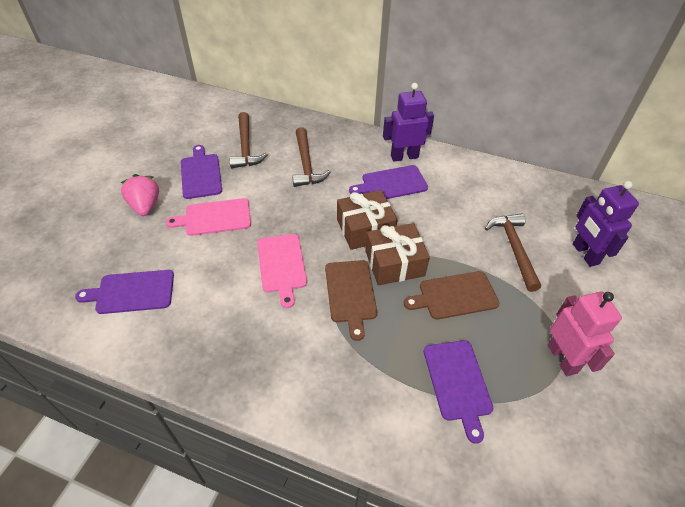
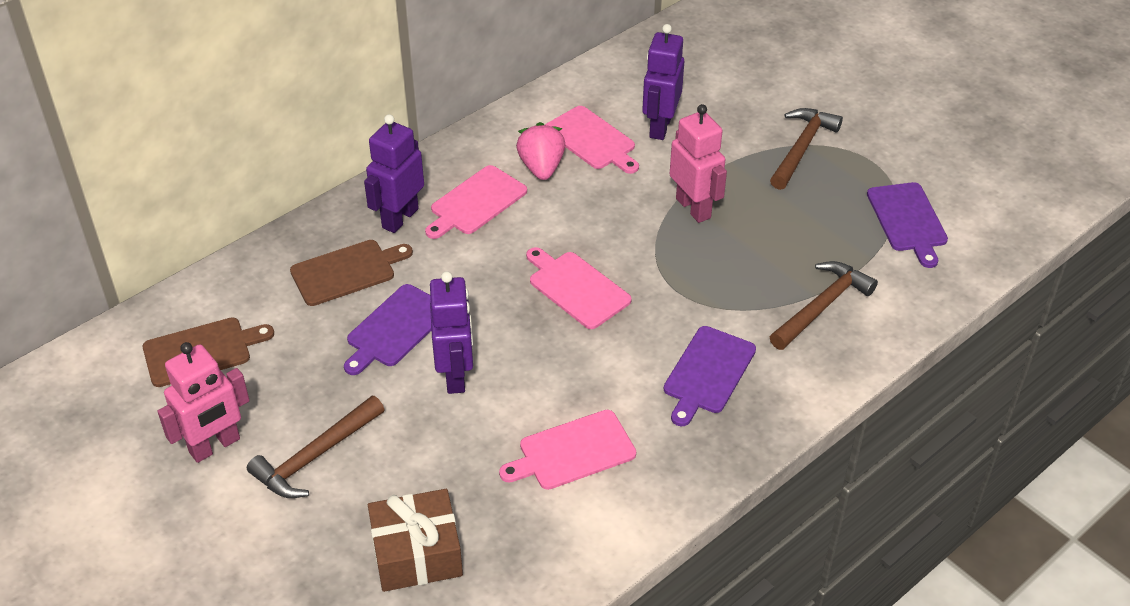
brown gift: [337,190,398,250] [365,223,430,285] = 2 -> [368,489,463,592] = 1
pink cutting board: [165,198,251,236] [257,234,307,308] = 2 -> [425,165,527,239] [499,410,636,490] [526,247,632,329] [545,106,639,174] = 4
pink robot: [548,292,622,376] = 1 -> [157,342,250,463] [670,104,727,223] = 2
purple cutting board: [75,270,174,314] [181,145,222,199] [349,165,428,199] [424,340,493,444] = 4 -> [344,284,432,375] [664,326,756,426] [867,182,948,268] = 3
purple robot: [383,83,434,162] [573,181,639,267] = 2 -> [364,114,424,233] [430,272,473,394] [642,24,684,140] = 3

